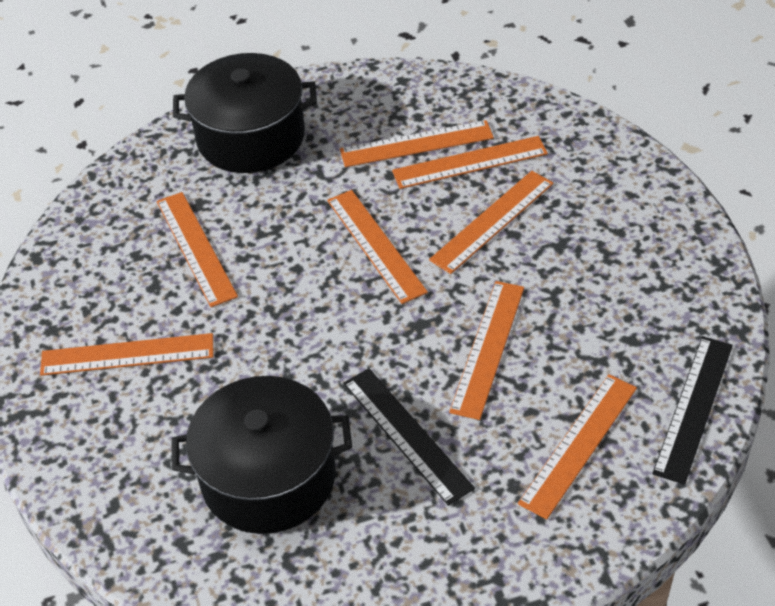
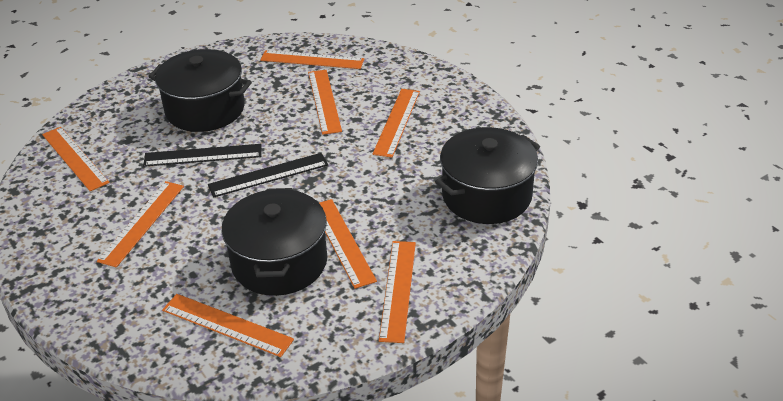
black pot: [171,376,352,534] [173,53,317,173] = 2 -> [148,49,252,132] [222,188,327,296] [435,127,540,224] = 3

